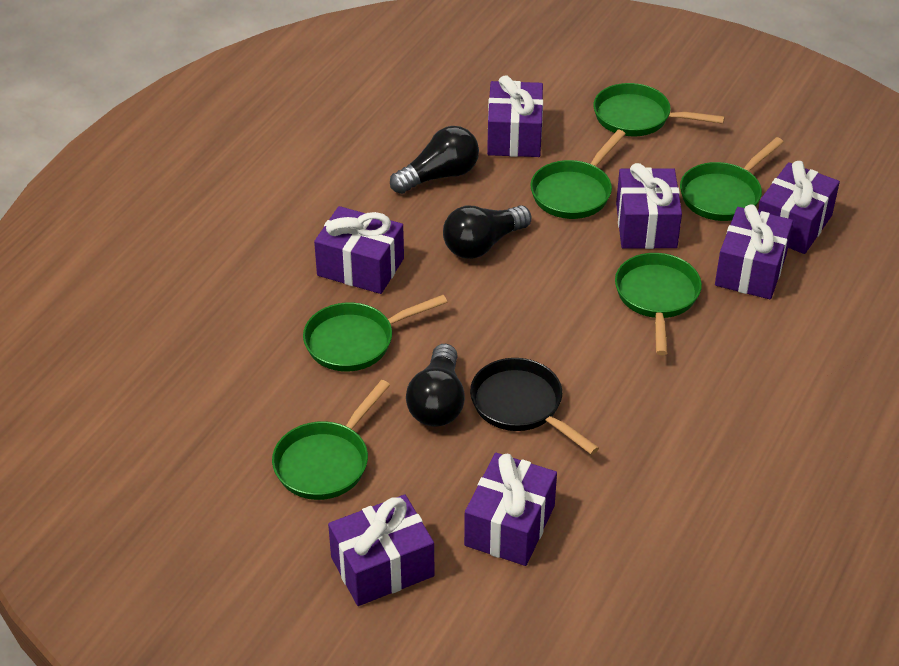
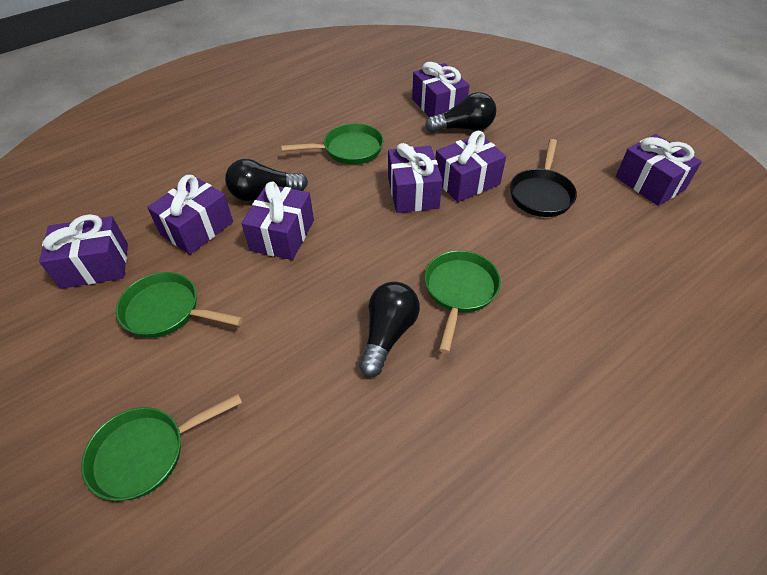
green pan: [272,380,390,500] [303,295,447,371] [531,130,625,219] [593,83,725,136] [615,253,702,355] [680,137,783,221] = 6 -> [81,394,242,501] [116,272,243,338] [281,123,383,165] [425,250,501,353] = 4

